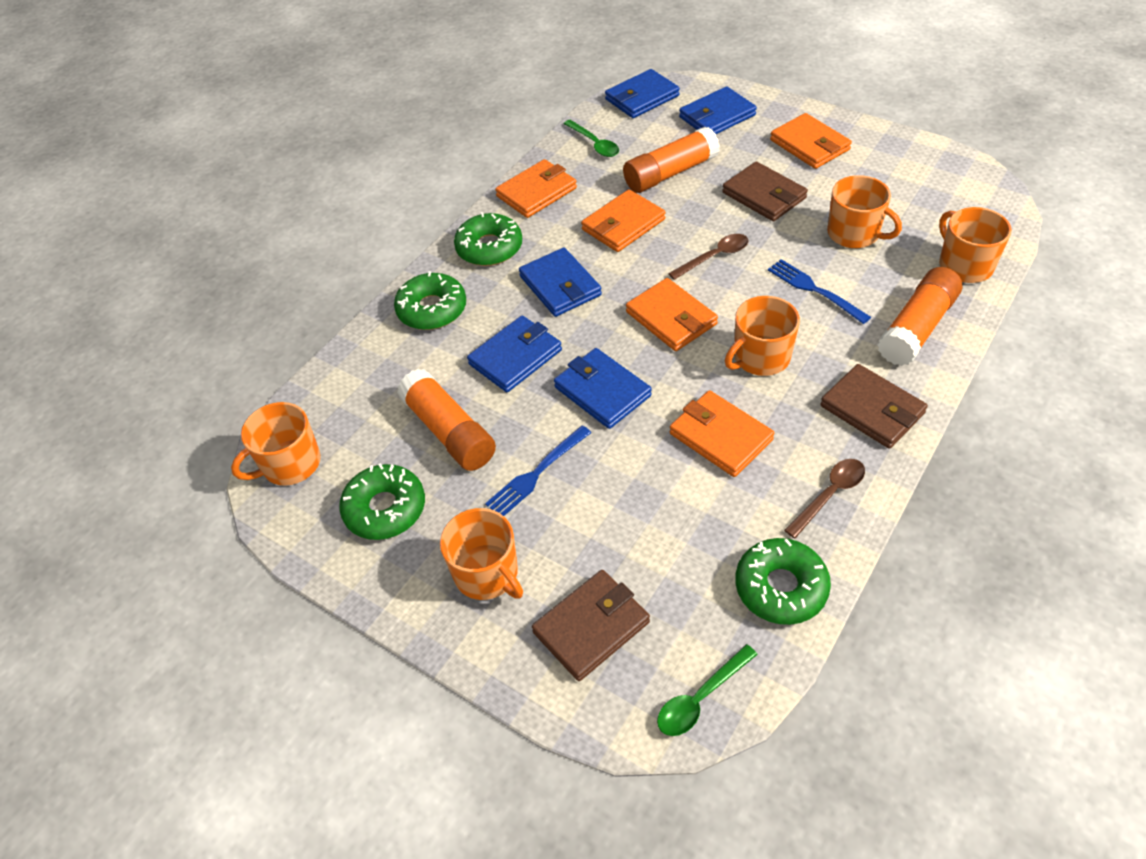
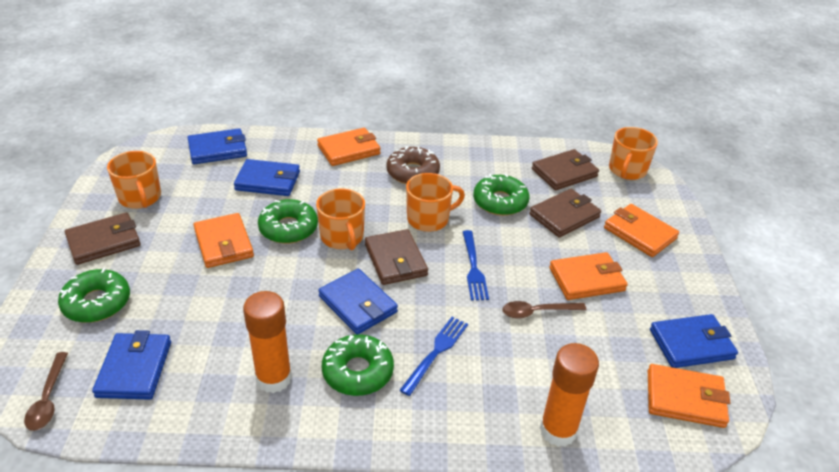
brown donut: none = 0 -> [386,146,440,184] = 1
brown wallet: [532,570,650,681] [722,162,808,221] [820,364,928,449] = 3 -> [65,213,141,265] [365,229,428,285] [529,189,601,237] [532,149,599,190] = 4
green spoon: [564,120,619,157] [657,644,758,736] = 2 -> none = 0
orange glue stick: [397,369,496,471] [623,127,720,193] [877,267,962,366] = 3 -> [243,291,292,393] [540,343,599,447] = 2
orange mug: [231,402,321,486] [440,508,523,600] [725,296,800,376] [827,175,902,248] [939,207,1012,283] = 5 -> [107,151,161,209] [316,189,365,250] [406,173,465,232] [609,127,658,180] = 4

